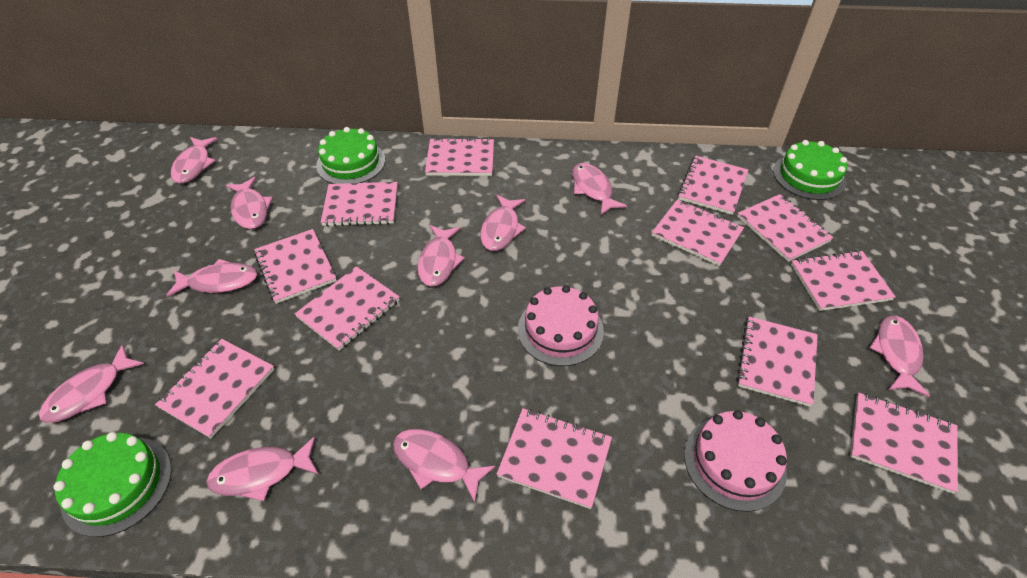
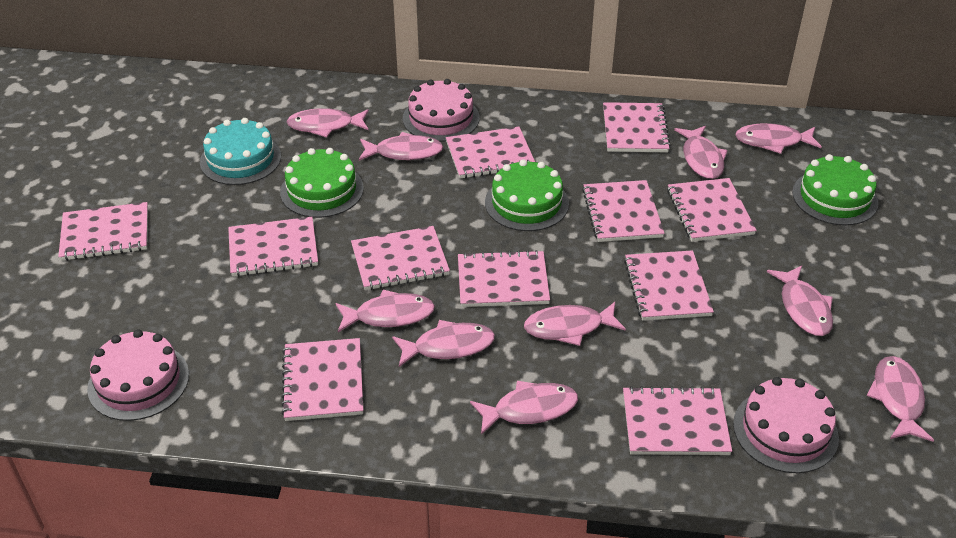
pink cake: [518,285,604,366] [684,410,787,512] = 2 -> [87,329,189,421] [403,79,480,142] [733,377,839,473] = 3
pink notebook: [155,339,274,438] [254,229,337,304] [295,266,400,351] [321,182,398,227] [425,138,494,176] [497,408,612,509] [652,199,744,266] [678,156,748,215] [737,194,833,262] [737,317,818,407] [791,250,896,311] [850,393,958,494] = 12 -> [58,202,148,261] [228,217,318,277] [281,338,363,421] [351,226,450,290] [446,127,535,179] [458,250,550,307] [582,180,665,242] [603,102,671,152] [623,386,732,455] [624,250,714,321] [667,178,757,242] = 11
turquoise cake: none = 0 -> [200,118,281,185] = 1

